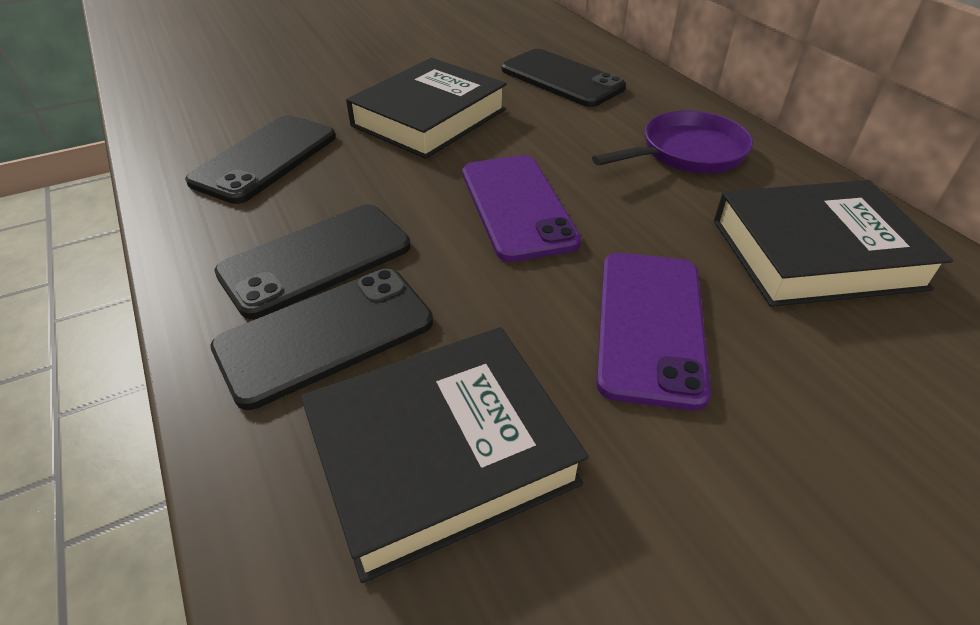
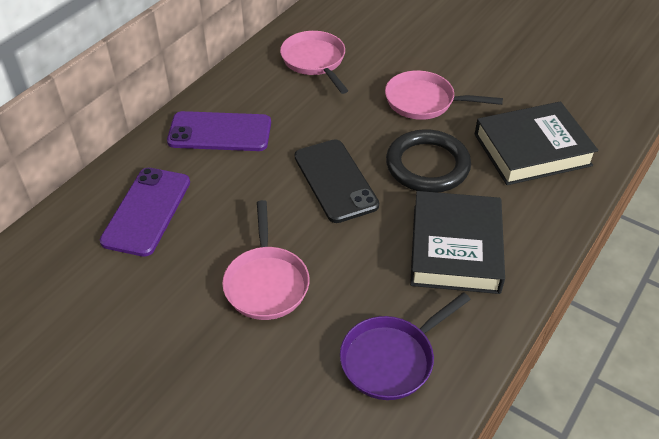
black book: [301,327,589,583] [346,58,507,159] [714,180,953,307] = 3 -> [410,191,505,294] [475,102,599,185] = 2
black phone: [185,115,336,204] [210,269,433,410] [214,205,411,319] [502,49,626,107] = 4 -> [295,139,379,223] = 1
black ring: none = 0 -> [386,129,471,192] = 1
pink pan: none = 0 -> [222,200,310,320] [280,31,348,94] [385,71,503,120] = 3

